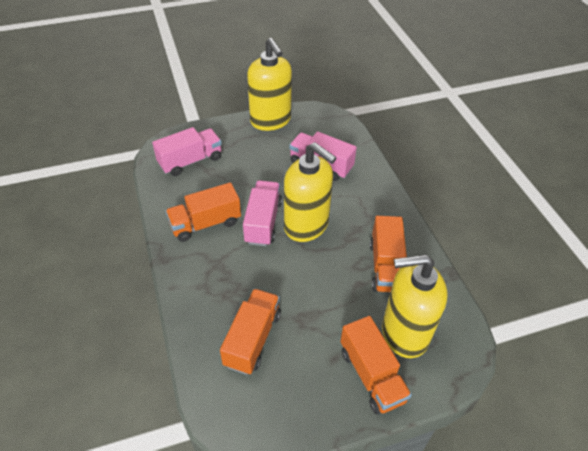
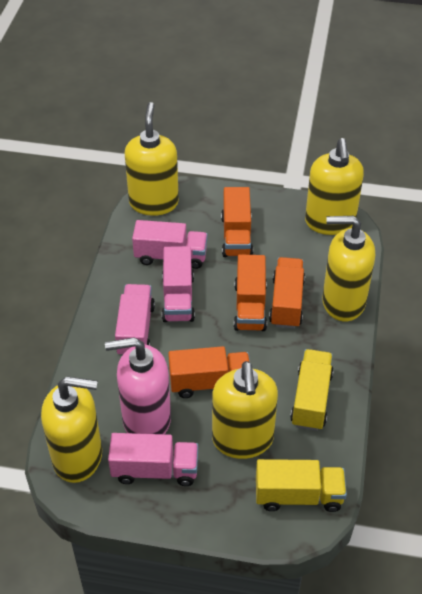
pink soap dispenser: none = 0 -> [105,337,171,434] = 1
pink truck: [152,127,222,176] [243,180,282,246] [289,131,357,181] = 3 -> [108,433,198,486] [115,284,155,355] [132,220,208,269] [162,246,195,322] = 4
yellow soap dispenser: [247,38,292,131] [284,142,337,242] [382,254,447,358] = 3 -> [41,376,102,483] [125,102,179,216] [212,361,278,459] [305,138,364,235] [322,216,375,321] = 5
yellow truck: none = 0 -> [256,459,347,512] [290,349,334,431] = 2

